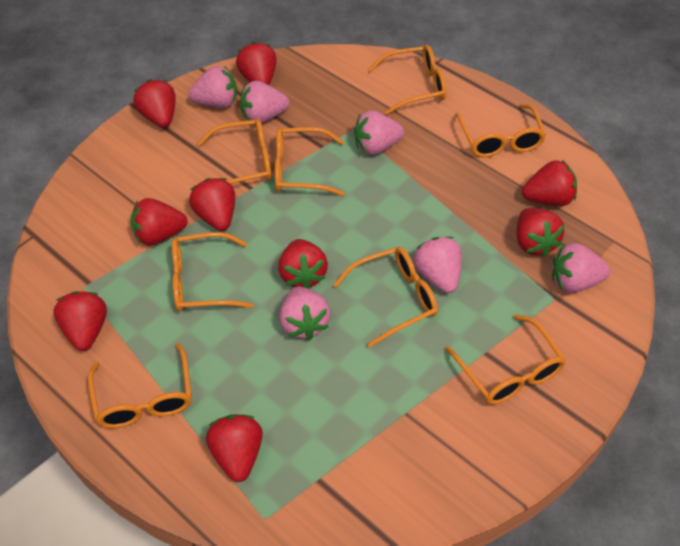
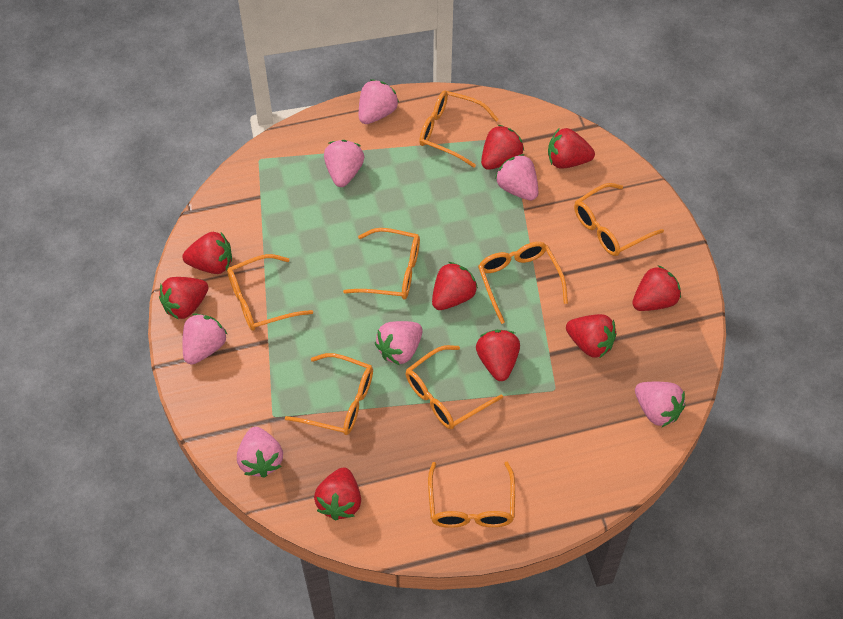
pink strawberry: [188,66,237,108] [240,81,290,123] [279,286,331,340] [354,111,404,155] [413,236,462,293] [552,243,611,293] = 6 -> [182,314,228,365] [237,427,283,478] [324,140,364,187] [359,80,399,124] [375,321,423,365] [495,154,538,201] [635,382,685,427] = 7

